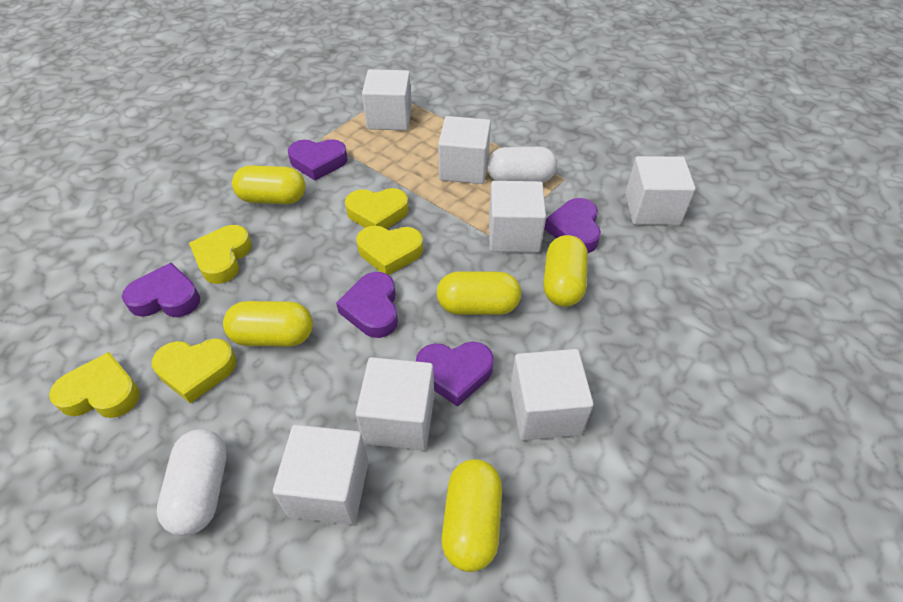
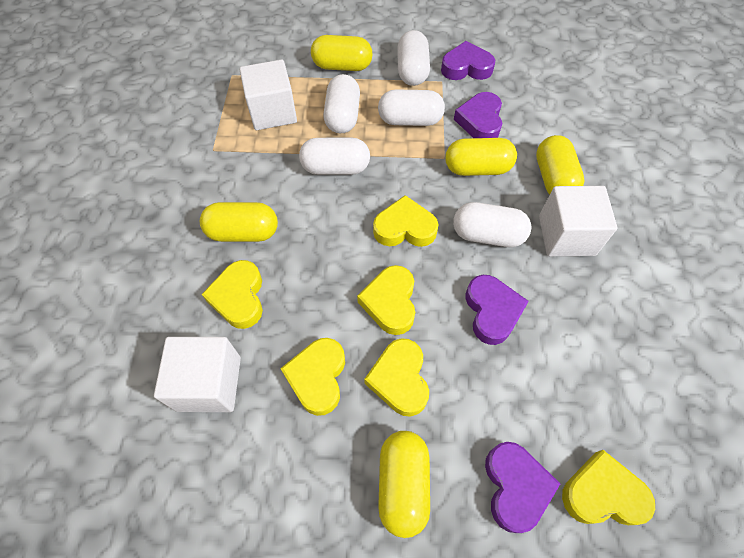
purple heart: [122,263,200,317] [288,139,348,181] [336,272,398,338] [416,342,494,407] [544,198,601,253] = 5 -> [441,41,495,80] [454,92,502,138] [466,275,529,345] [485,442,560,533] = 4
white capsule: [157,429,227,536] [487,147,557,183] = 2 -> [299,138,370,175] [323,74,360,133] [378,89,445,126] [397,30,430,86] [453,202,532,247] = 5
white cube: [273,425,369,525] [356,357,434,450] [362,69,412,130] [438,116,491,184] [489,181,546,252] [510,349,594,440] [625,156,696,225] = 7 -> [154,337,241,412] [239,60,297,130] [539,186,617,256] = 3
yellow heart: [49,352,140,418] [152,338,237,403] [189,225,252,284] [345,188,409,229] [356,226,423,275] = 5 -> [202,260,263,329] [280,338,345,416] [357,265,415,335] [364,338,429,417] [373,195,439,247] [562,450,655,525] = 6

